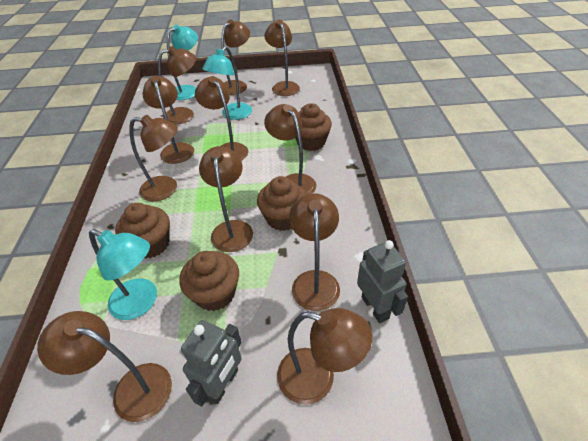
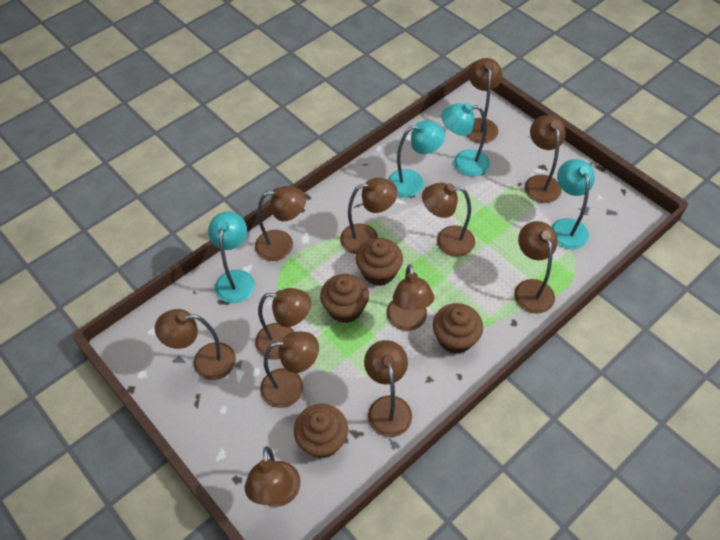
brown lamp: [37,311,172,422] [129,115,178,201] [142,76,194,164] [158,46,196,125] [195,76,248,161] [199,146,253,252] [221,19,250,95] [264,104,316,195] [265,19,300,96] [277,308,372,405] [289,193,340,311] = 11 -> [155,309,236,380] [245,446,301,507] [255,186,306,261] [255,288,311,360] [260,331,319,408] [340,178,398,254] [364,340,412,437] [386,264,434,331] [422,183,475,257] [466,58,502,143] [514,221,557,314] [525,115,566,203] = 12
grey robot: [181,320,242,406] [357,240,408,323] = 2 -> none = 0
turquoise lamp: [89,229,157,320] [167,25,198,100] [202,46,252,120] = 3 -> [208,211,255,303] [388,121,445,197] [441,103,490,177] [551,159,594,249] = 4

